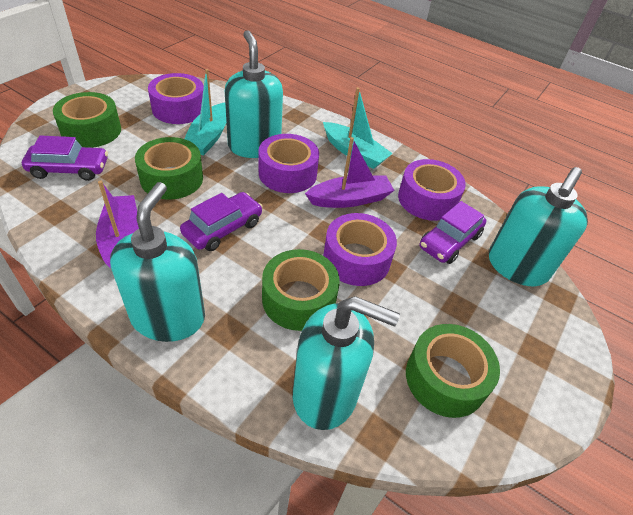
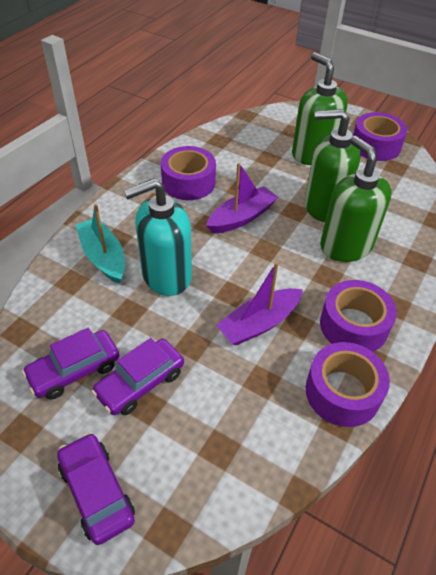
green soap dispenser: none = 0 -> [292,52,348,165] [305,109,361,222] [320,136,391,262] = 3
green tape: [53,92,121,148] [135,137,203,199] [262,249,340,331] [406,324,500,418] = 4 -> none = 0
turquoise boat: [184,69,226,156] [323,87,393,169] = 2 -> [76,204,125,284] = 1
turquoise soap dispenser: [110,182,205,342] [225,30,283,158] [293,296,400,430] [489,167,588,286] = 4 -> [124,178,192,296] = 1

